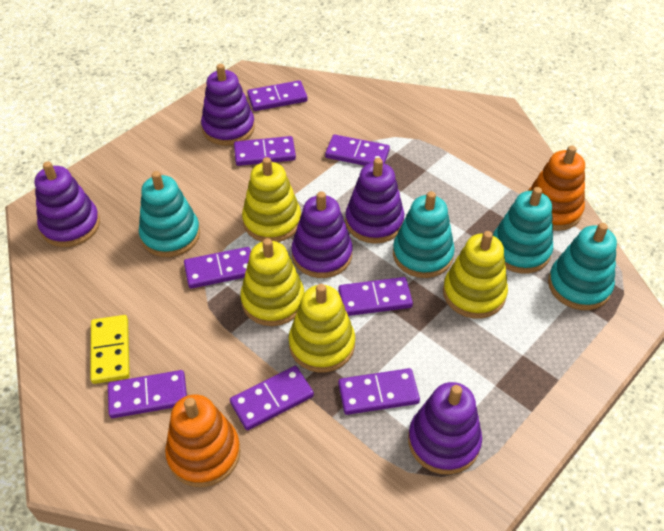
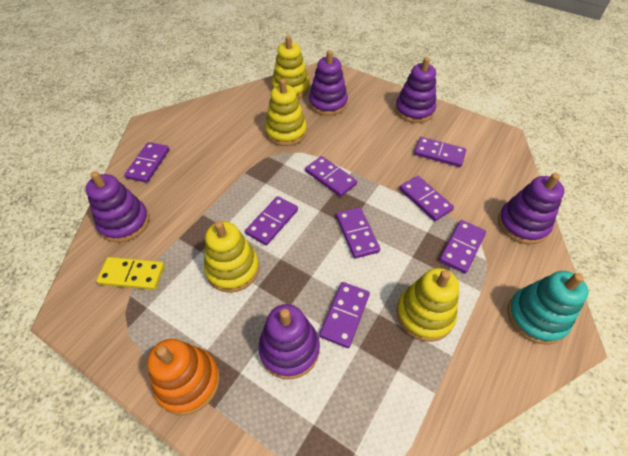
orange stacking toy: [165,394,241,487] [528,145,585,231] = 2 -> [147,339,220,415] = 1
turquoise stacking toy: [139,171,200,257] [393,191,455,278] [493,187,553,273] [548,223,617,310] = 4 -> [507,271,588,344] = 1

